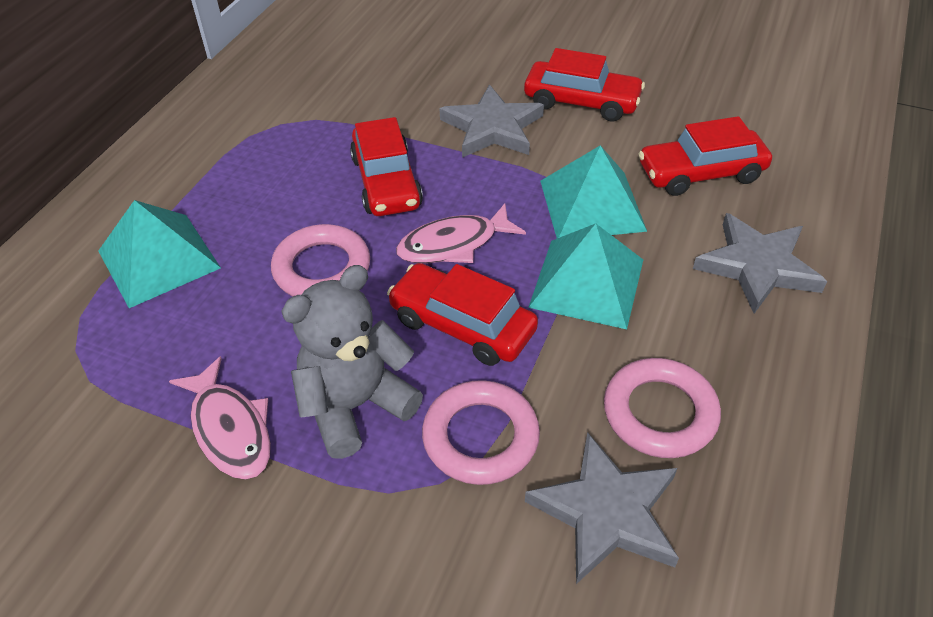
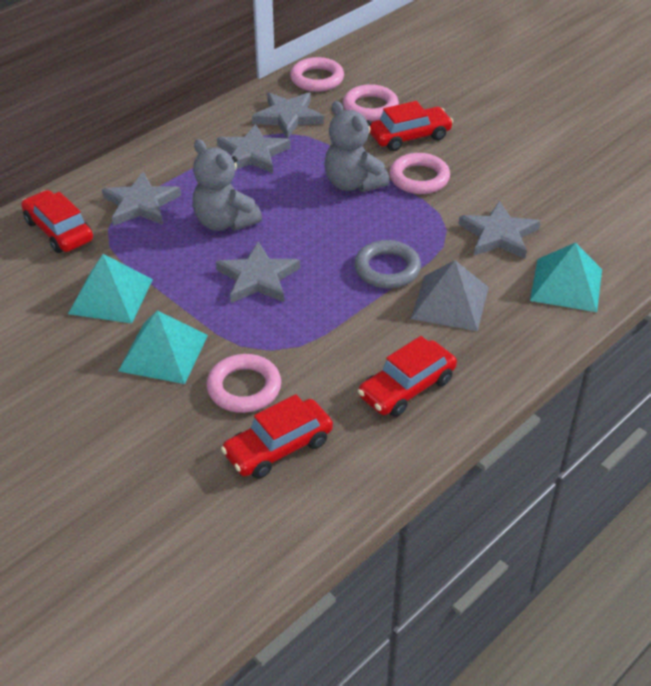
grey pyramid: none = 0 -> [411,260,489,331] = 1
grey ring: none = 0 -> [354,240,421,289] = 1
grey star: [439,84,544,158] [525,432,679,584] [693,213,827,314] = 3 -> [102,172,181,226] [216,241,300,303] [217,124,291,173] [252,92,324,139] [458,201,540,259] = 5
grey teddy bear: [281,265,423,459] = 1 -> [192,139,262,231] [324,101,390,192] = 2
pink fish: [169,356,271,480] [396,204,526,264] = 2 -> none = 0
pink ring: [271,224,370,296] [422,380,540,485] [604,358,721,458] = 3 -> [206,354,281,413] [290,57,344,92] [343,84,399,121] [389,153,450,194] = 4

